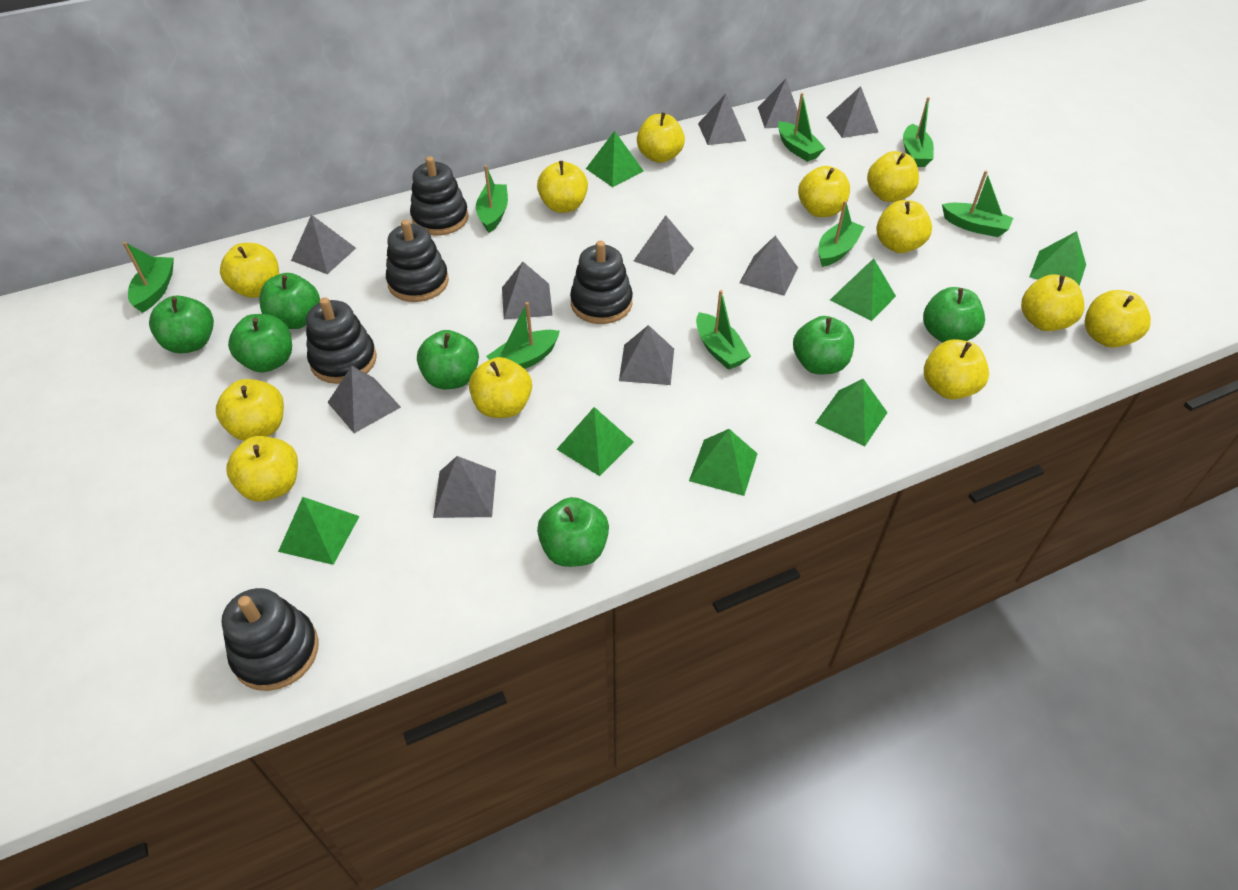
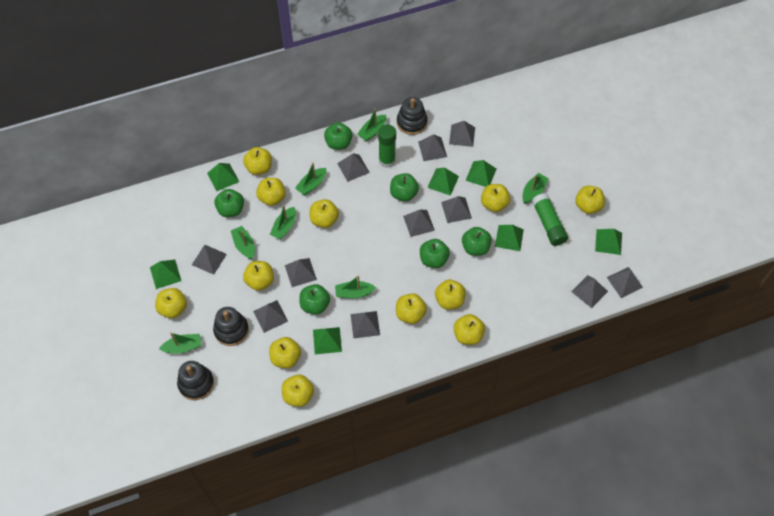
black stacking toy: [221,588,319,691] [306,297,377,384] [386,220,449,302] [410,156,469,235] [570,241,633,324] = 5 -> [177,361,214,400] [213,307,249,346] [397,97,428,135] = 3
green apple: [149,296,214,353] [228,314,292,373] [260,273,320,329] [417,330,479,389] [537,497,609,567] [793,316,854,374] [923,287,985,343] = 7 -> [214,189,244,217] [299,284,330,315] [324,122,352,150] [390,173,419,202] [420,239,450,268] [462,227,492,256] = 6
green boat: [123,242,174,313] [476,165,508,233] [486,302,560,369] [696,290,751,370] [778,93,826,162] [818,201,864,267] [903,97,934,167] [942,170,1013,237] = 8 -> [159,332,202,354] [231,226,255,260] [270,205,296,239] [295,162,326,195] [335,275,376,298] [357,108,386,142] [522,173,549,204] = 7
green glue stick: none = 0 -> [378,124,396,168] [532,193,568,246] = 2
grey pyramid: [291,215,356,274] [327,366,401,433] [433,456,496,518] [502,262,553,320] [619,325,674,385] [634,215,694,275] [698,94,746,145] [739,236,798,296] [758,79,798,128] [827,86,878,138] = 10 -> [192,245,227,275] [253,300,288,333] [285,258,317,287] [337,153,370,182] [350,311,380,339] [403,210,435,237] [418,134,447,161] [441,196,472,223] [449,121,475,147] [571,275,608,308] [607,267,643,298] = 11

